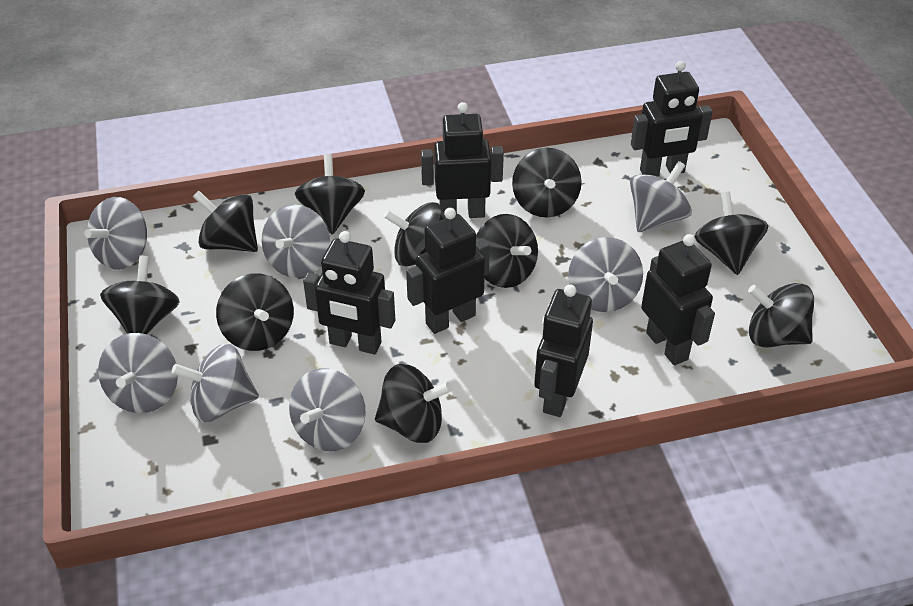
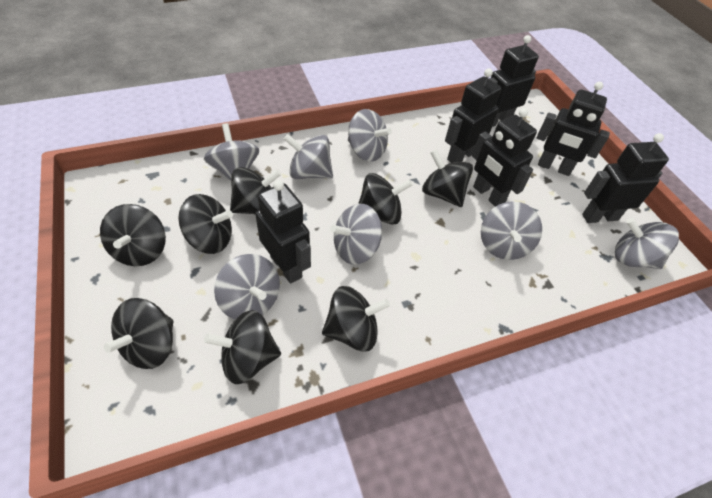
black spinning top: [100,256,180,334] [193,190,258,252] [216,273,294,351] [295,154,365,234] [375,364,452,443] [383,202,445,266] [476,214,538,288] [512,148,582,217] [695,191,769,275] [748,283,814,348] = 10 -> [100,204,166,266] [104,298,174,369] [178,194,233,254] [204,310,281,384] [230,167,281,214] [322,286,390,352] [358,173,412,225] [422,149,473,207] = 8

